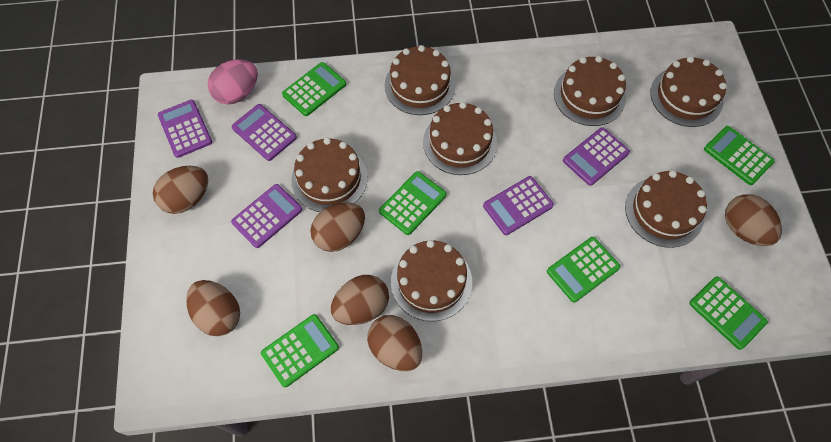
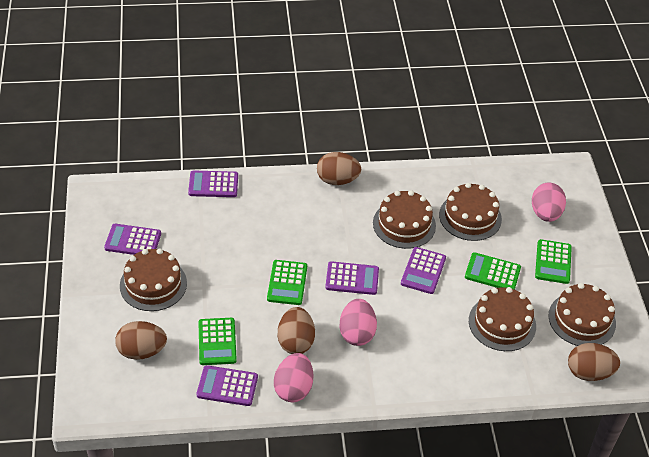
brown cake: [291,138,368,212] [385,45,456,115] [391,240,472,321] [423,102,497,175] [554,56,626,126] [625,170,707,248] [650,56,727,127] = 7 -> [120,248,187,311] [373,190,436,249] [439,183,502,241] [469,287,536,351] [548,283,616,346] = 5
brown egg: [153,166,208,214] [186,280,240,336] [310,202,365,252] [331,275,389,325] [367,315,422,371] [725,194,782,246] = 6 -> [115,321,167,360] [278,307,315,354] [317,152,361,185] [568,343,620,381] = 4
green calculator: [261,314,339,387] [282,62,346,116] [379,171,446,235] [547,237,620,302] [689,277,768,350] [704,126,775,185] = 6 -> [198,318,237,365] [267,260,307,305] [465,252,521,290] [535,239,572,284] = 4
pink egg: [208,59,258,104] = 1 -> [274,353,313,402] [340,299,377,346] [532,183,566,222] = 3

